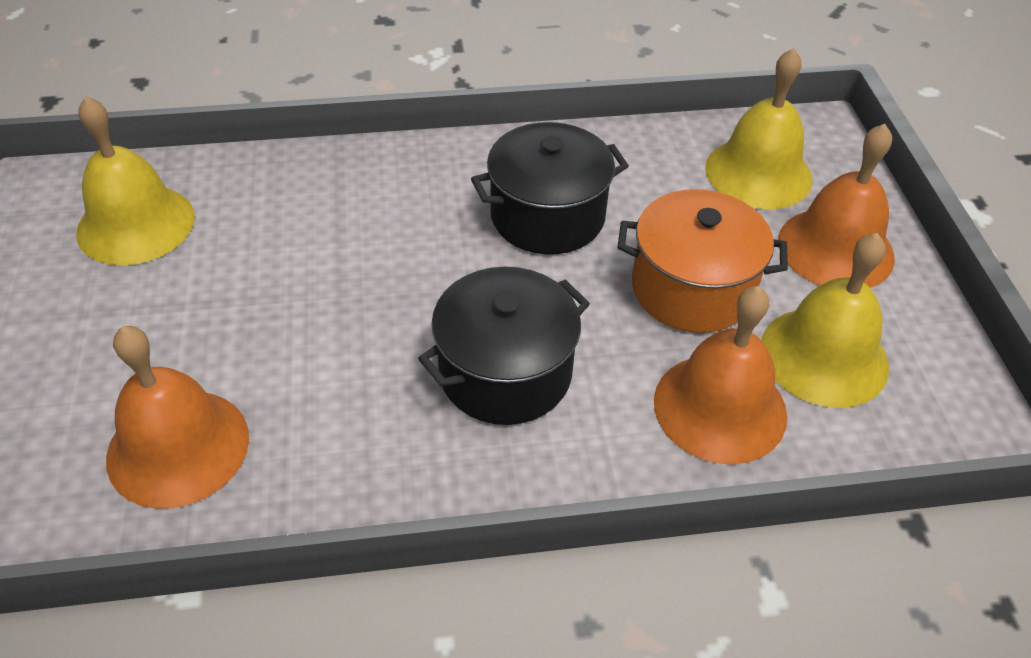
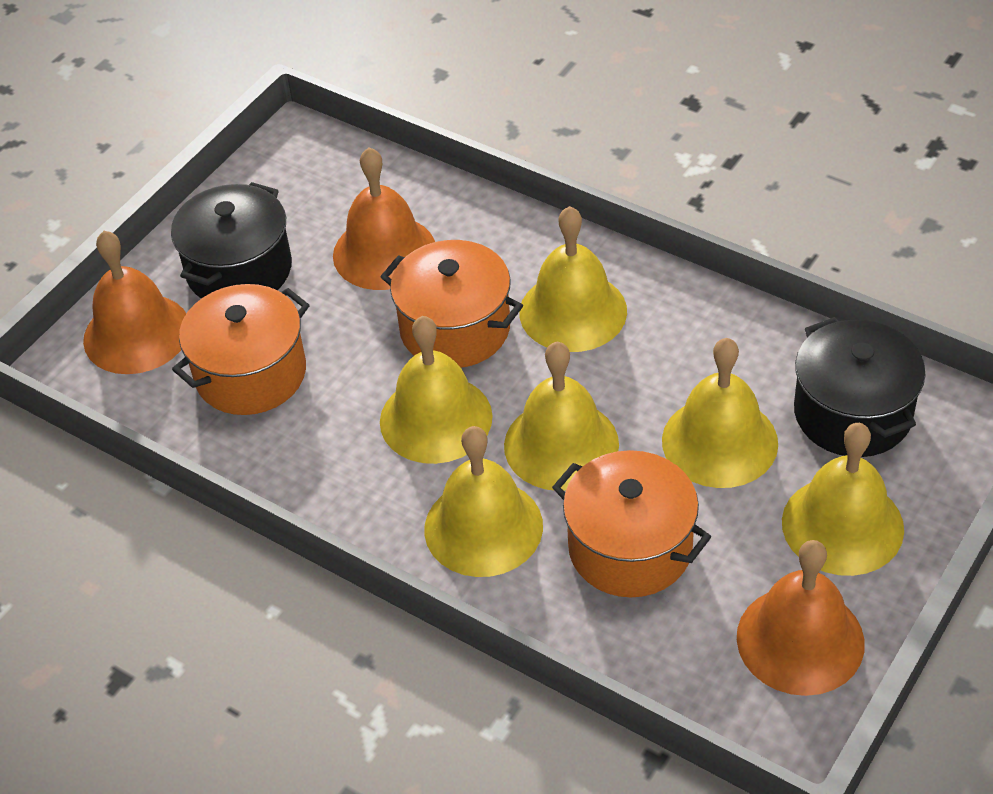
orange pot: [617,189,788,333] = 1 -> [172,284,310,415] [381,240,523,368] [552,450,711,597] = 3
yellow bell: [76,96,195,266] [705,48,813,209] [761,233,889,408] = 3 -> [380,316,493,464] [424,426,543,577] [504,342,619,491] [519,206,627,352] [662,338,778,488] [782,423,904,576] = 6

